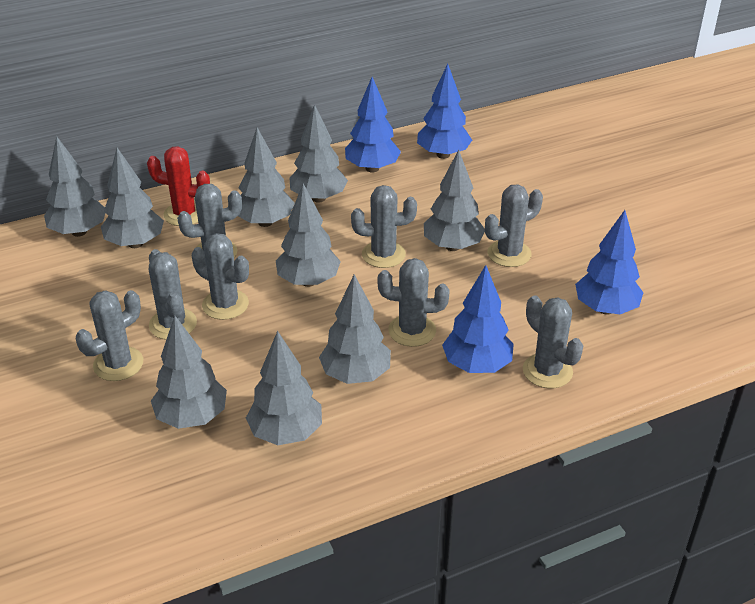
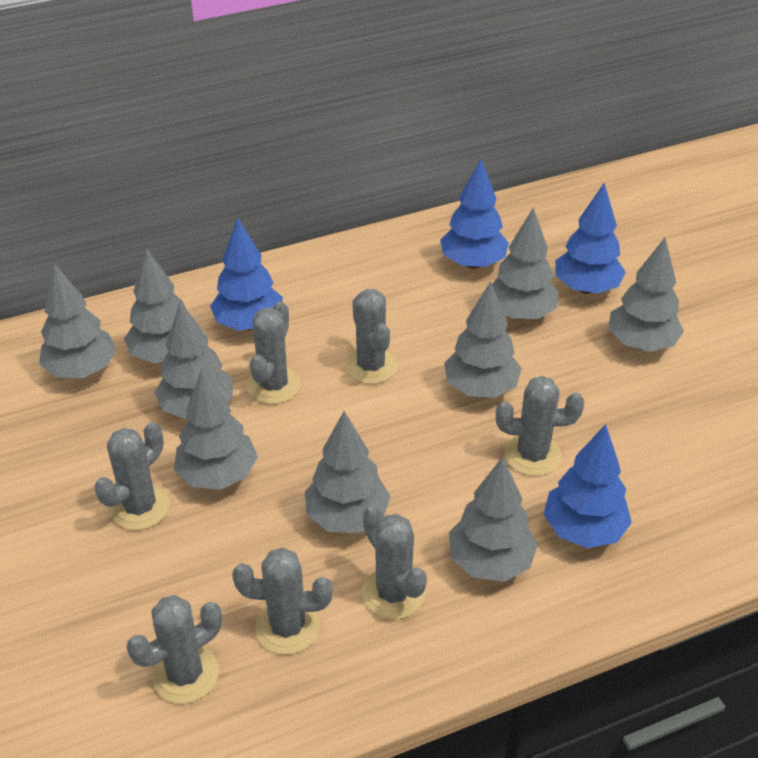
grey cactus: [76,290,143,381] [149,249,197,340] [177,184,242,258] [192,233,249,320] [351,185,417,268] [377,258,450,347] [485,184,543,267] [523,295,584,388] = 8 -> [94,422,170,530] [127,595,222,704] [232,547,333,655] [247,302,301,404] [345,289,397,384] [362,505,427,620] [496,376,584,476] = 7
red cactus: [147,146,210,226] = 1 -> none = 0

